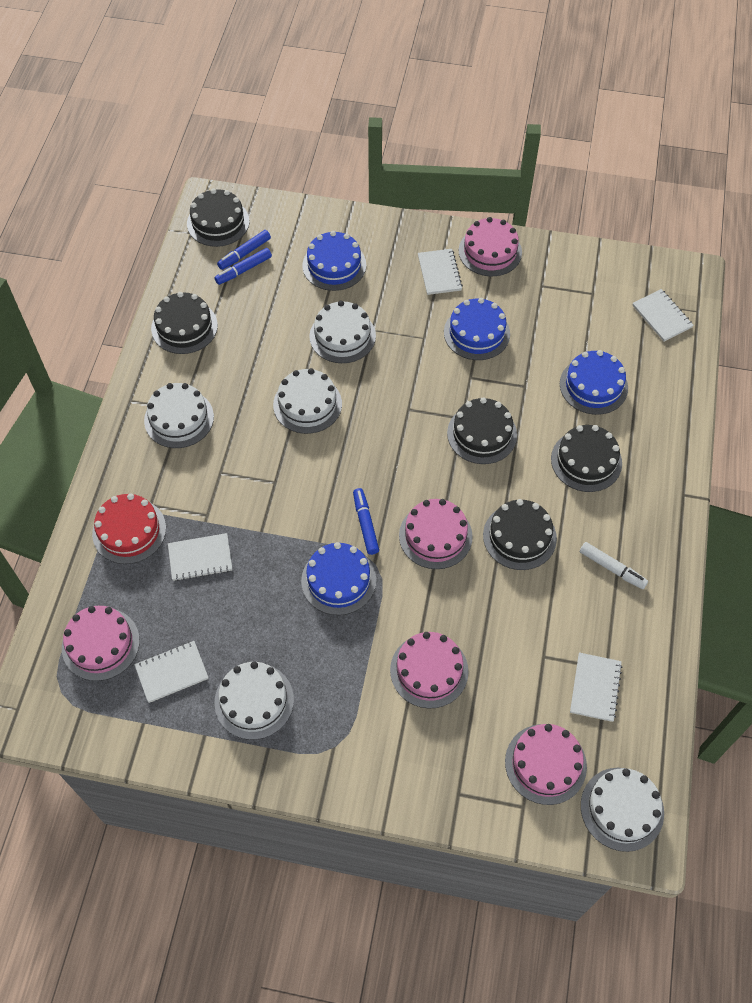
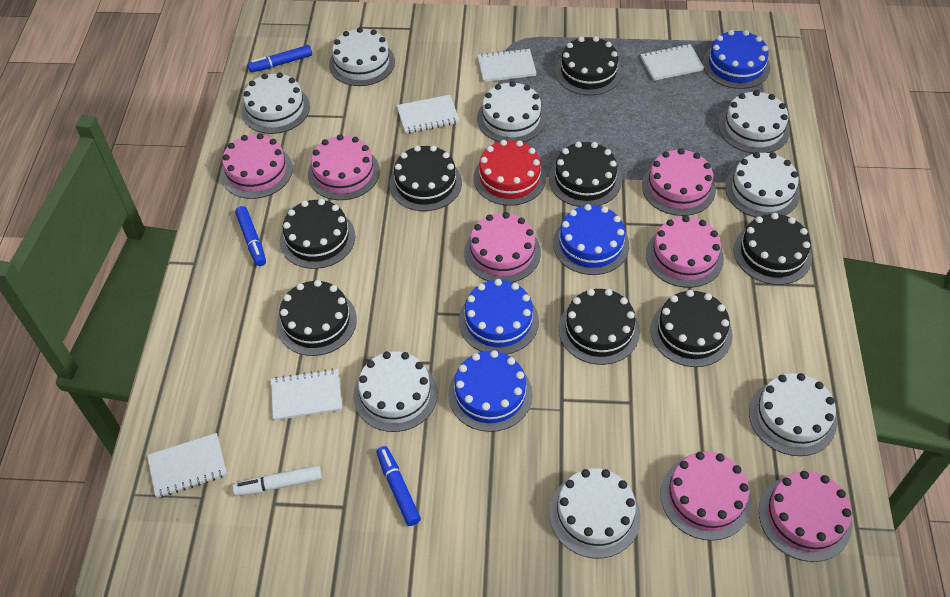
black cake: [151,292,218,354] [187,189,250,247] [447,397,517,464] [483,499,557,570] [551,425,622,492] = 5 -> [276,280,357,356] [280,199,355,269] [389,145,462,211] [549,142,622,207] [555,36,622,95] [559,289,640,365] [650,290,733,367] [734,213,812,285] = 8
pink cake: [62,606,140,681] [390,632,469,709] [399,499,473,569] [459,217,522,276] [505,724,587,805] = 5 -> [221,133,293,199] [308,135,380,200] [464,212,541,282] [642,149,716,216] [646,216,724,288] [660,452,752,541] [759,471,852,562] = 7
white cake: [144,383,214,448] [214,661,294,740] [273,368,342,434] [309,301,376,363] [581,768,664,852] = 5 -> [241,72,310,134] [329,27,395,86] [354,351,438,432] [477,81,546,142] [549,468,641,558] [719,90,790,154] [725,152,800,218] [749,373,837,456] = 8

